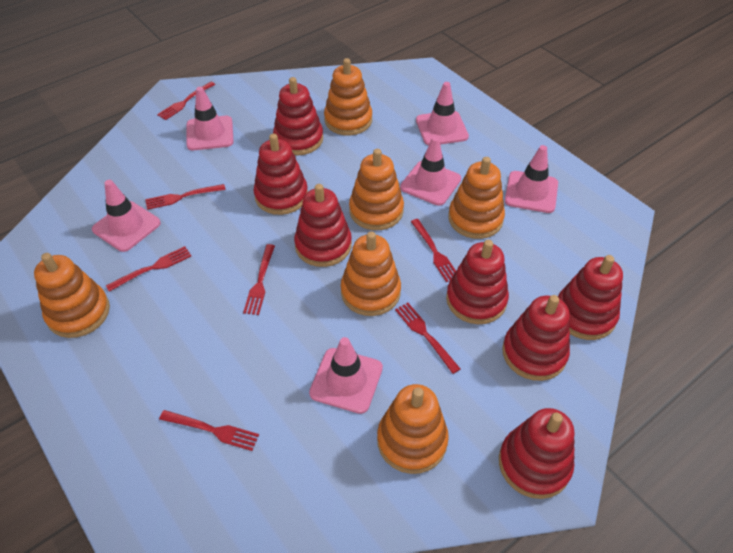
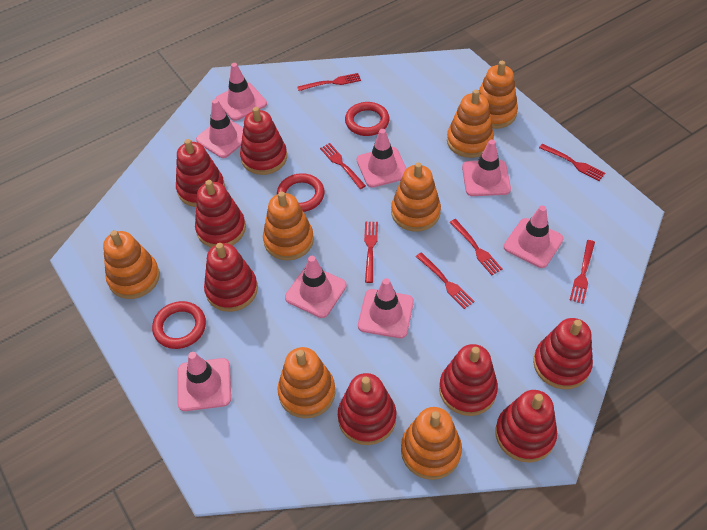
orange stacking toy: [34,253,110,338] [324,58,372,135] [341,231,401,316] [349,149,404,230] [377,384,449,474] [448,157,505,239] = 6 -> [103,230,160,299] [263,191,314,260] [277,347,336,418] [391,162,441,232] [401,407,462,480] [447,89,494,158] [479,61,518,129] = 7
pink traffic cone: [92,180,161,252] [186,87,234,150] [309,337,383,414] [400,136,461,206] [416,82,469,145] [505,145,558,213] = 6 -> [177,352,231,411] [196,99,243,158] [216,63,267,121] [285,256,347,318] [357,129,407,188] [358,278,414,338] [462,139,511,196] [504,205,564,268] = 8
red ring: none = 0 -> [152,301,206,349] [277,173,325,212] [345,102,390,136] = 3
red stacking toy: [254,134,308,215] [273,77,323,155] [294,184,352,267] [446,240,509,324] [499,408,574,499] [502,295,570,381] [558,255,623,340] = 7 -> [176,139,225,207] [195,180,246,248] [204,243,258,312] [240,107,287,175] [338,373,396,445] [439,344,498,416] [495,390,557,463] [533,318,593,389] = 8

